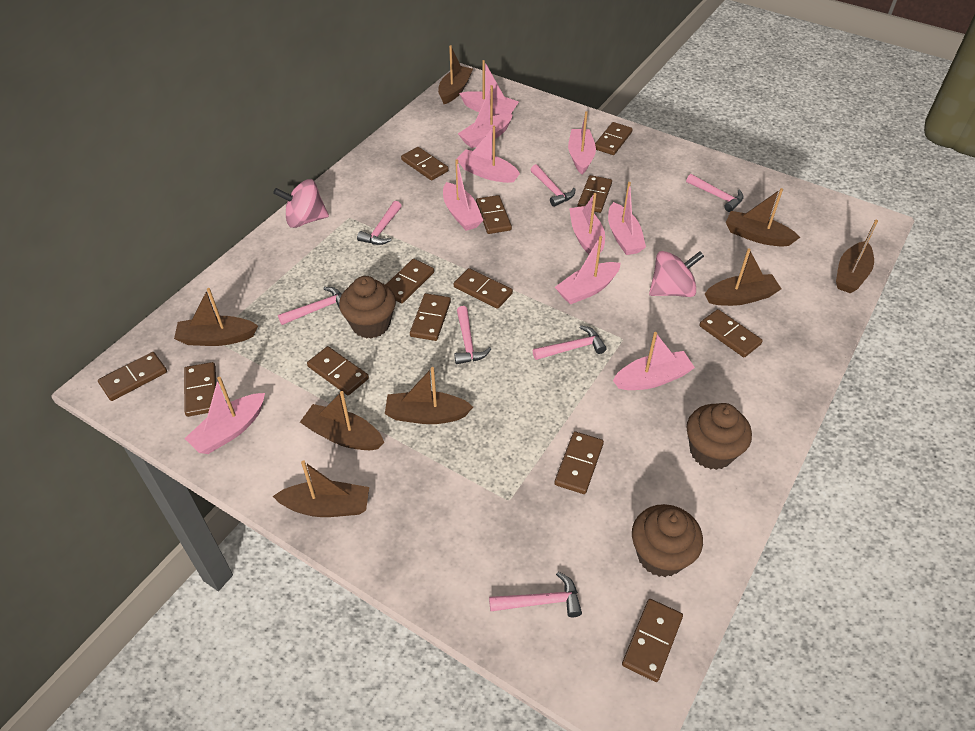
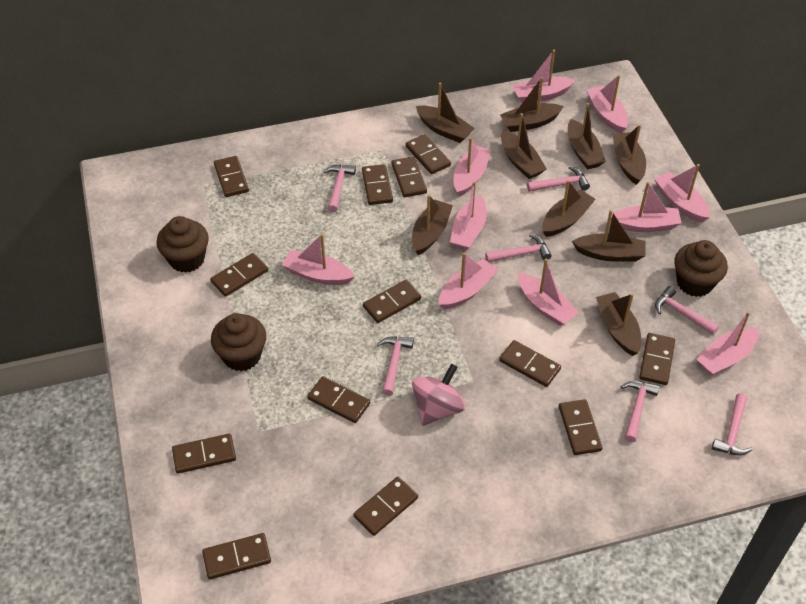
brown boat: [174,288,258,346] [273,460,369,517] [300,391,384,450] [385,367,473,424] [438,45,473,104] [705,248,781,306] [726,188,800,247] [836,220,878,293] = 8 -> [412,195,453,255] [416,83,475,143] [500,77,564,132] [501,113,547,179] [542,180,596,237] [568,103,606,169] [572,210,645,262] [596,292,641,356] [613,124,646,185] = 9
pink spinning top: [273,179,329,228] [649,251,704,297] = 2 -> [412,364,466,426] = 1

